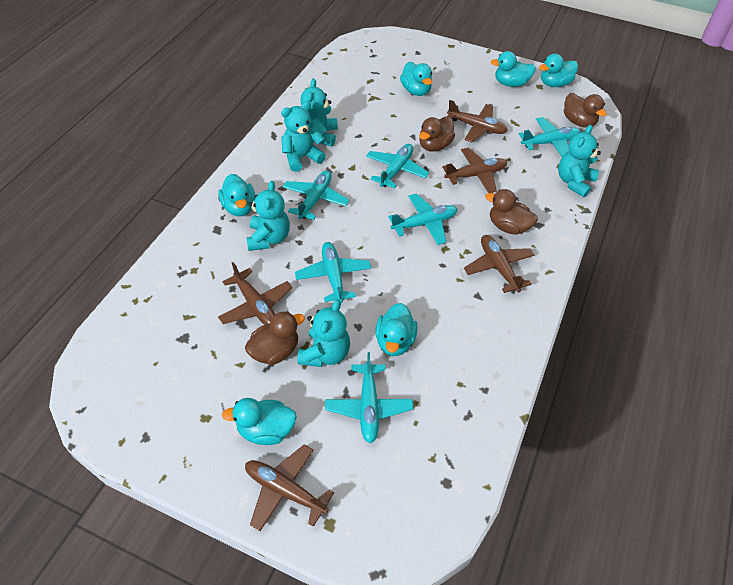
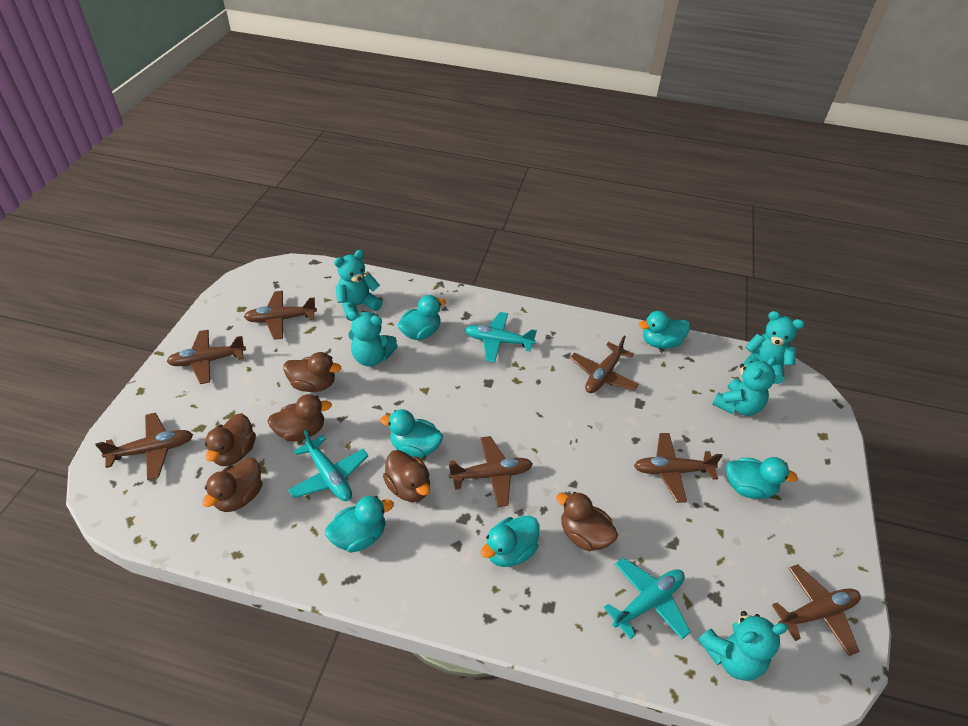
brown duck: [245,311,305,365] [419,117,455,152] [485,189,538,235] [564,93,607,127] = 4 -> [202,458,263,512] [205,413,256,466] [267,394,332,442] [283,352,341,392] [383,450,430,502] [556,492,618,551] = 6
brown plane: [218,262,292,325] [245,445,334,531] [442,148,507,193] [447,100,508,142] [464,235,534,293] = 5 -> [95,413,193,480] [166,330,246,384] [244,291,317,340] [449,436,533,507] [570,336,639,393] [634,433,723,502] [772,564,861,656] = 7
turquoise plane: [283,170,349,220] [295,242,371,303] [325,352,413,443] [366,144,429,189] [388,194,457,245] [519,117,581,157] = 6 -> [288,430,368,501] [465,312,537,363] [604,558,691,639] = 3

